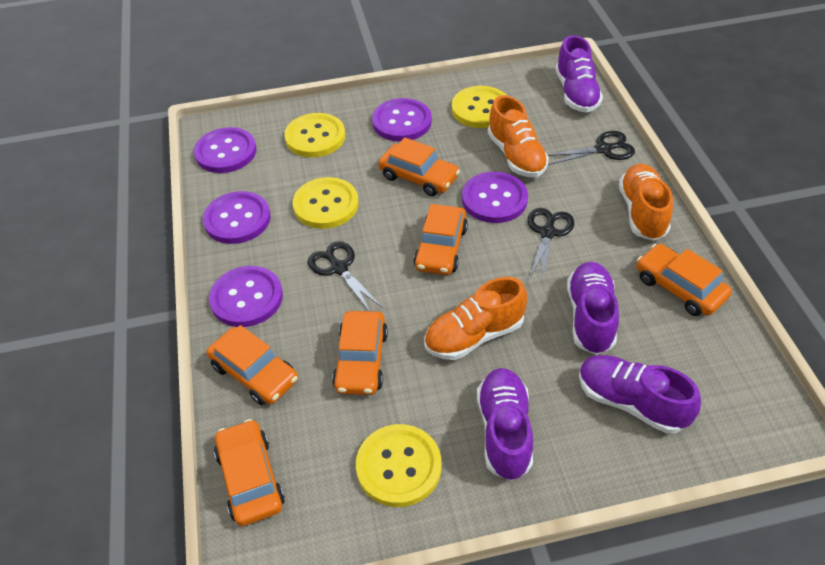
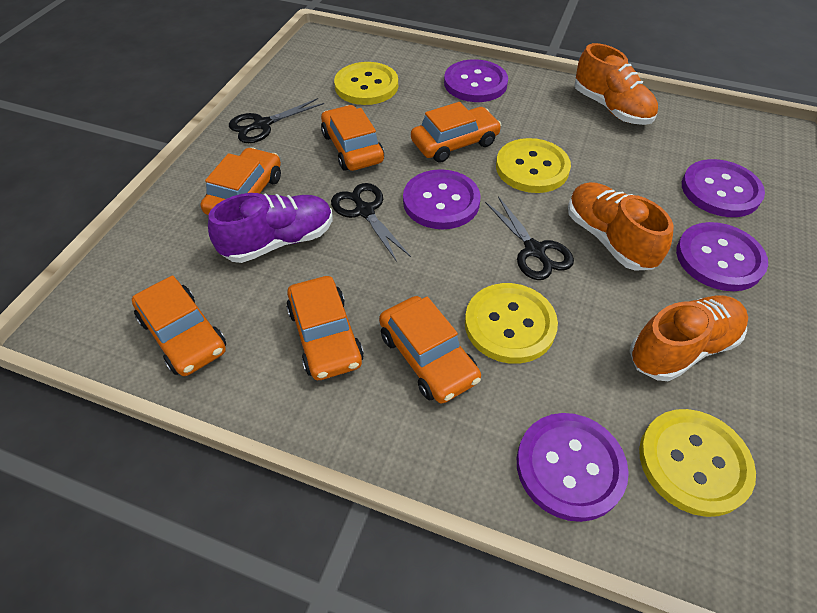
purple shoe: [477,368,533,481] [556,35,603,113] [567,262,619,355] [579,355,701,434] = 4 -> [208,193,332,263] = 1

